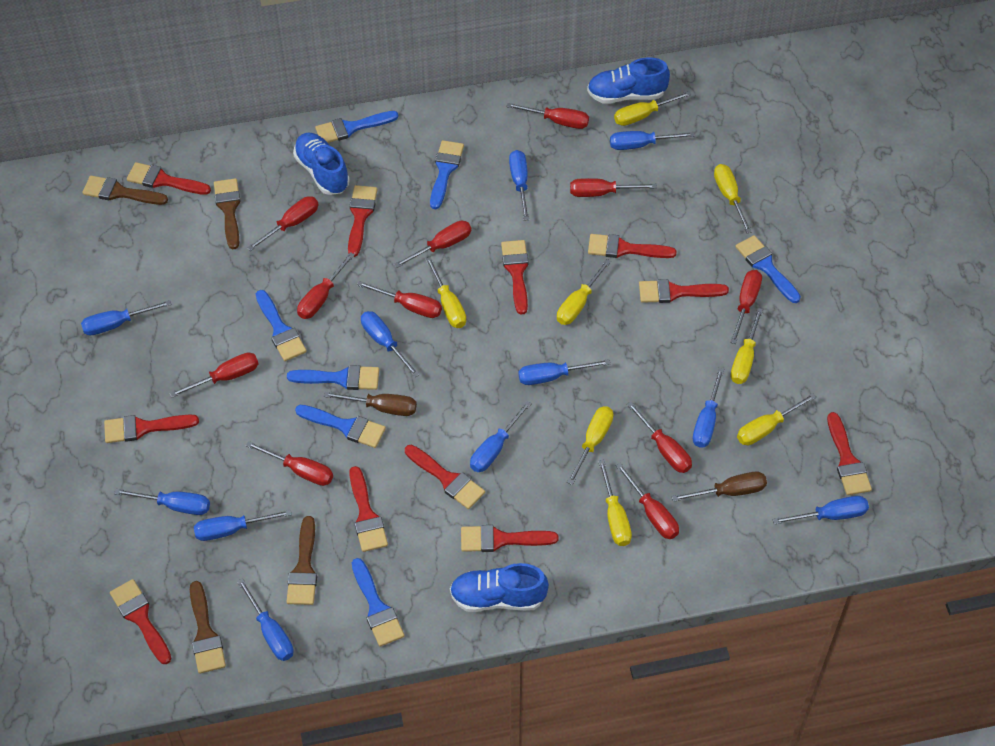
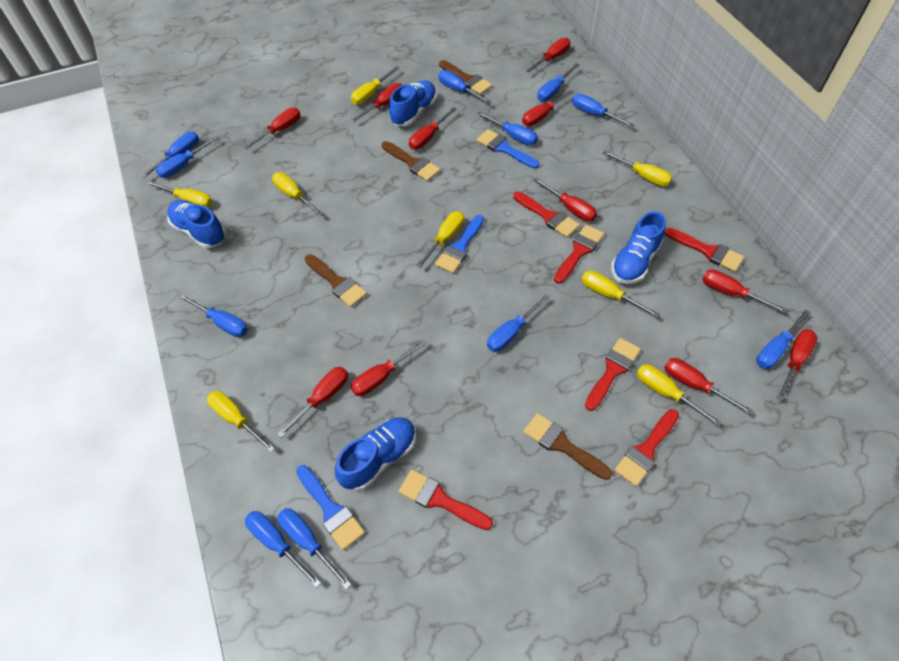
blue brush: [256,290,307,361] [287,365,379,390] [295,405,386,448] [315,111,399,143] [352,558,404,647] [430,140,464,209] [735,235,801,303] = 7 -> [296,465,365,550] [435,215,484,273] [477,129,539,169] = 3
blue shoe: [293,133,350,195] [450,563,549,612] [587,58,670,104] = 3 -> [167,200,226,248] [335,417,416,491] [389,80,437,126] [611,211,666,284] = 4
brown screwdriver: [323,392,417,416] [672,472,767,502] = 2 -> none = 0
red brush: [104,415,199,443] [110,579,172,664] [127,162,211,195] [348,185,378,257] [349,466,388,552] [405,445,485,509] [461,525,559,552] [501,240,529,314] [588,234,676,258] [639,279,729,303] [827,412,872,495] = 11 -> [398,469,493,530] [513,192,580,238] [554,225,604,284] [585,338,641,411] [614,409,679,487] [665,228,744,272] = 6

